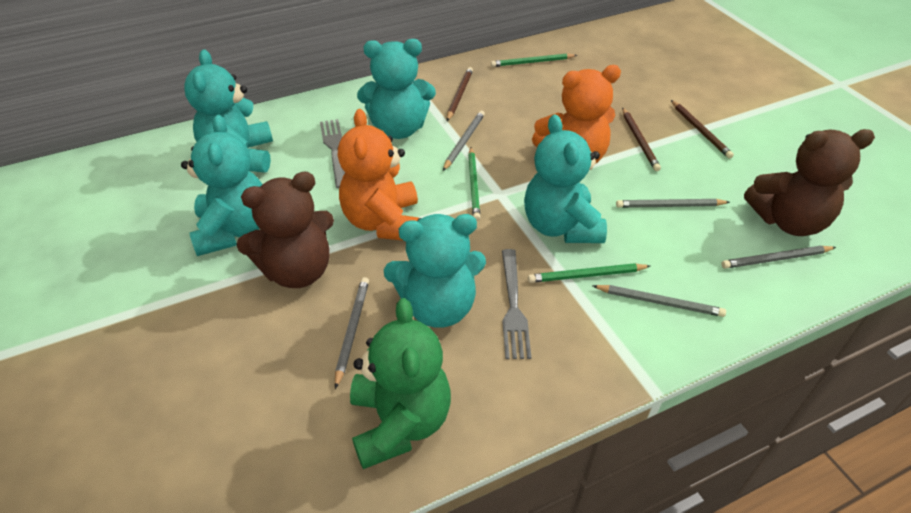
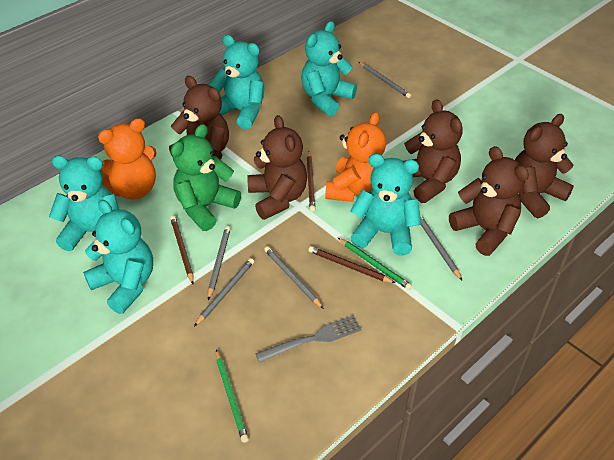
brown teddy bear: [236,172,334,288] [744,129,875,236] = 2 -> [169,76,229,160] [247,115,307,220] [404,99,463,203] [449,146,529,256] [515,114,574,218] = 5
green pencil: [468,147,481,221] [491,53,577,67] [528,263,650,283] = 3 -> [216,349,249,443] [338,238,412,290] = 2
grey fork: [320,119,345,189] [502,249,531,359] = 2 -> [255,316,362,363] = 1

